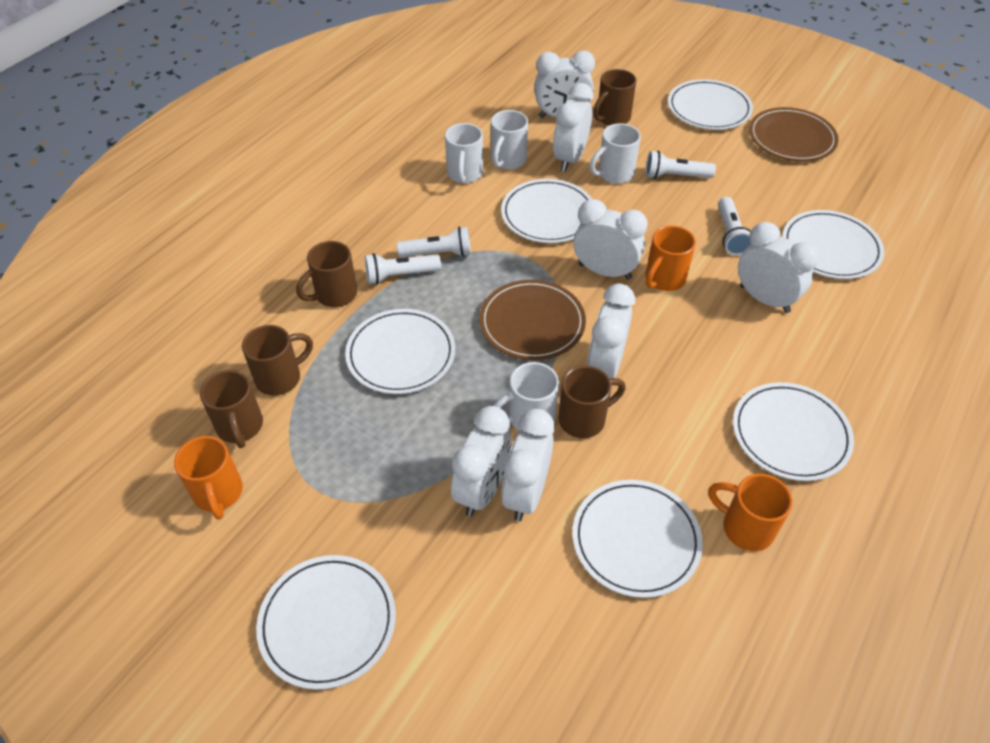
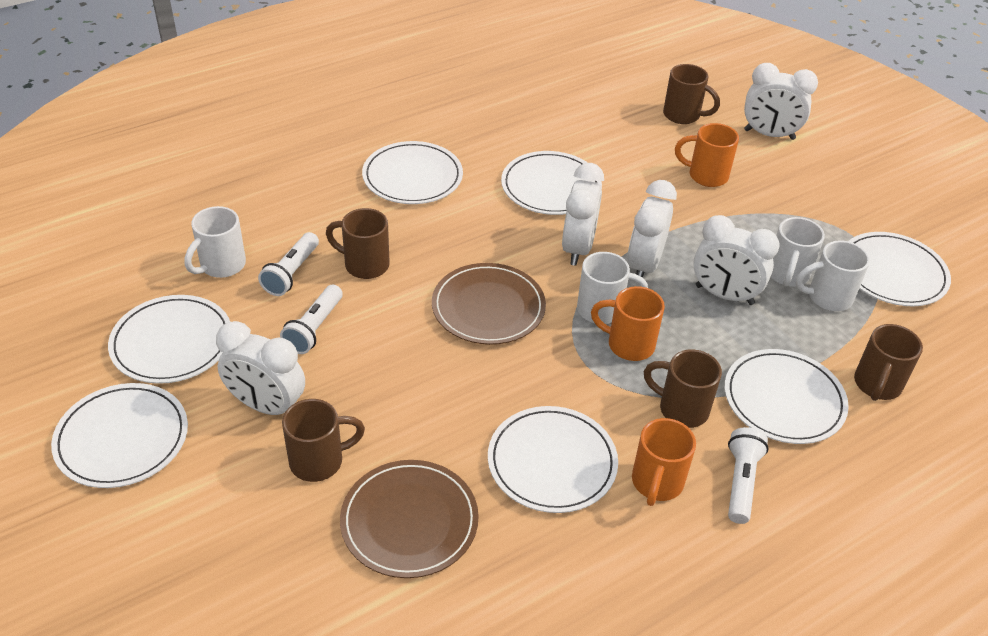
white clock: [451,406,511,517] [501,409,554,521] [534,50,595,118] [553,83,594,172] [573,199,648,280] [587,283,635,379] [738,222,819,313] = 7 -> [216,321,305,415] [562,163,604,266] [627,180,677,278] [693,215,780,305] [744,63,818,140] = 5
white flashlight: [365,253,441,285] [397,227,471,257] [646,150,716,179] [718,197,751,255] = 4 -> [258,232,319,296] [280,285,343,354] [728,427,769,524] = 3

